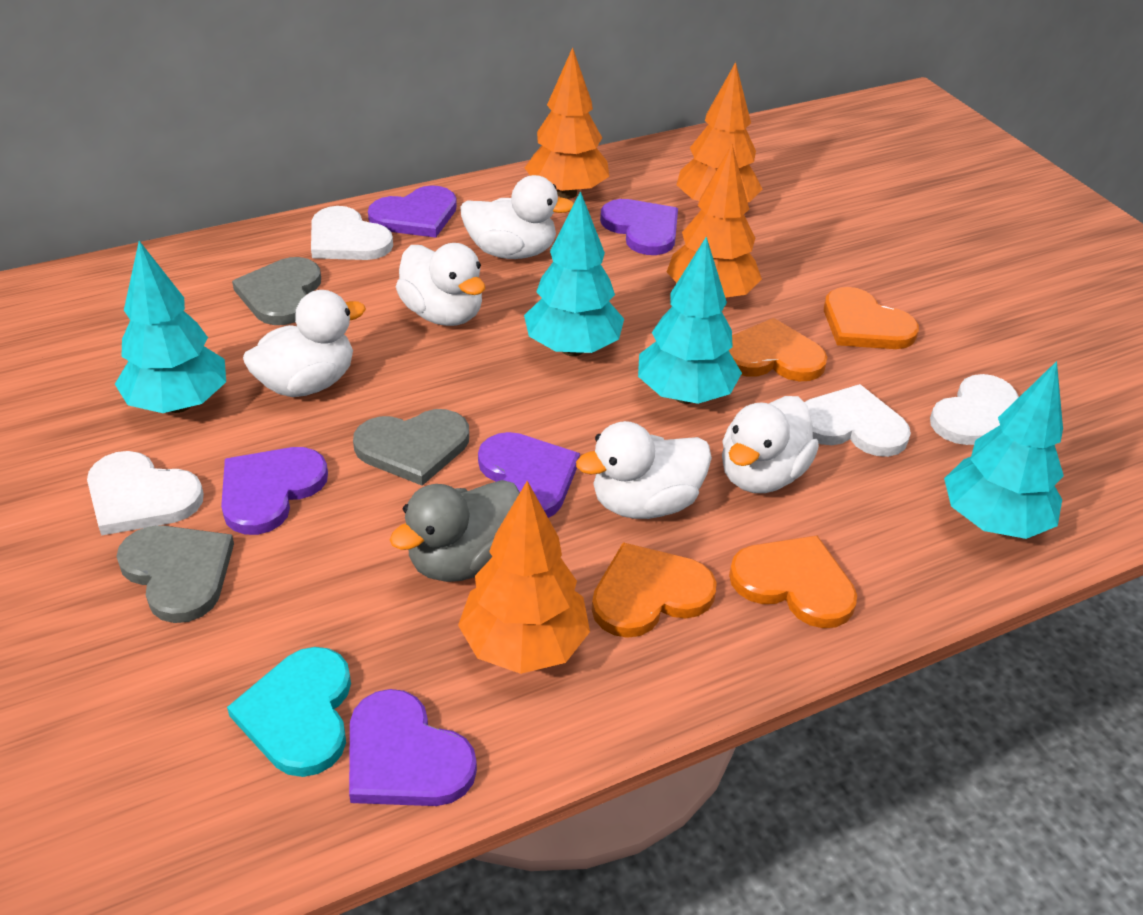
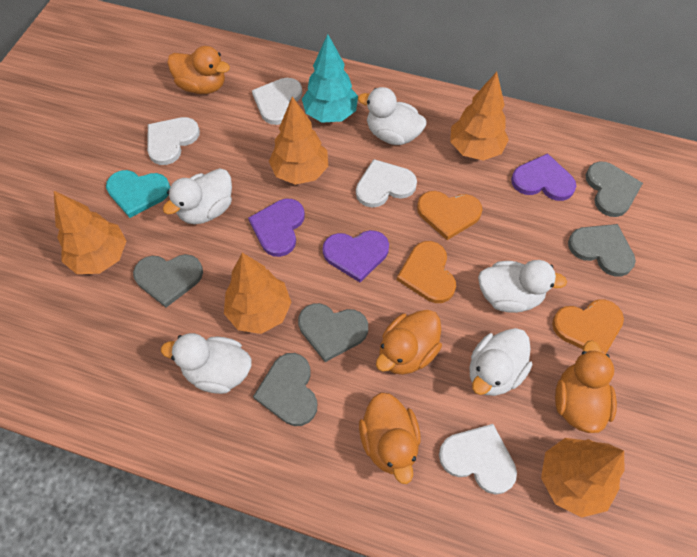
grey duck: [390,480,520,582] = 1 -> none = 0
grey heart: [116,525,234,623] [232,257,321,325] [353,409,469,486] = 3 -> [133,254,203,308] [253,353,317,426] [298,303,368,362] [568,224,636,277] [586,161,643,217] = 5
orange duck: none = 0 -> [167,46,230,94] [359,392,421,484] [376,310,442,375] [555,340,617,433] = 4
orange heart: [592,542,717,638] [728,318,827,381] [729,535,857,628] [824,287,919,349] = 4 -> [397,241,456,303] [417,191,482,240] [552,299,624,354] = 3
orange tree: [458,481,590,674] [525,47,609,199] [667,144,762,298] [677,62,762,202] = 4 -> [54,191,126,274] [224,253,291,334] [269,96,328,185] [450,72,509,161] [541,438,624,517] = 5
purple heart: [221,447,328,535] [349,689,477,806] [368,185,457,238] [478,432,580,518] [600,199,678,255] = 5 -> [248,198,305,257] [323,230,389,282] [511,153,576,201] = 3
turquoise tree: [115,241,226,413] [524,191,624,356] [638,236,742,404] [944,361,1064,539] = 4 -> [302,34,358,123] = 1

